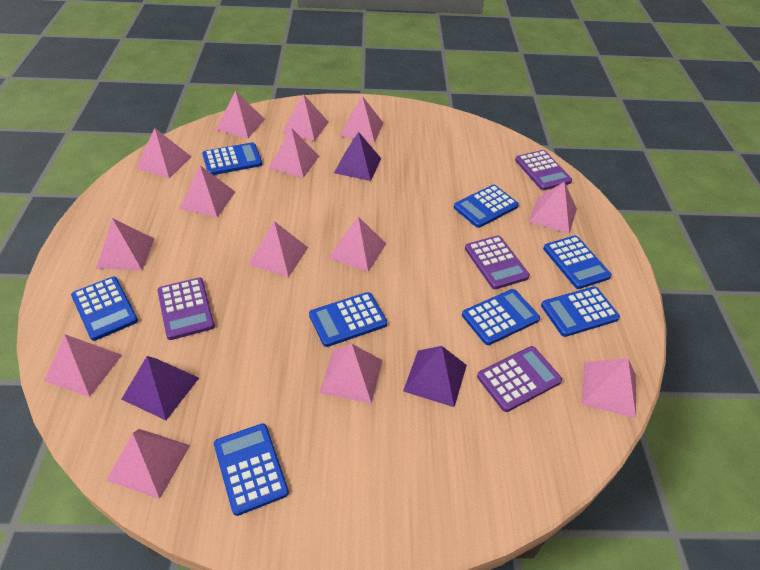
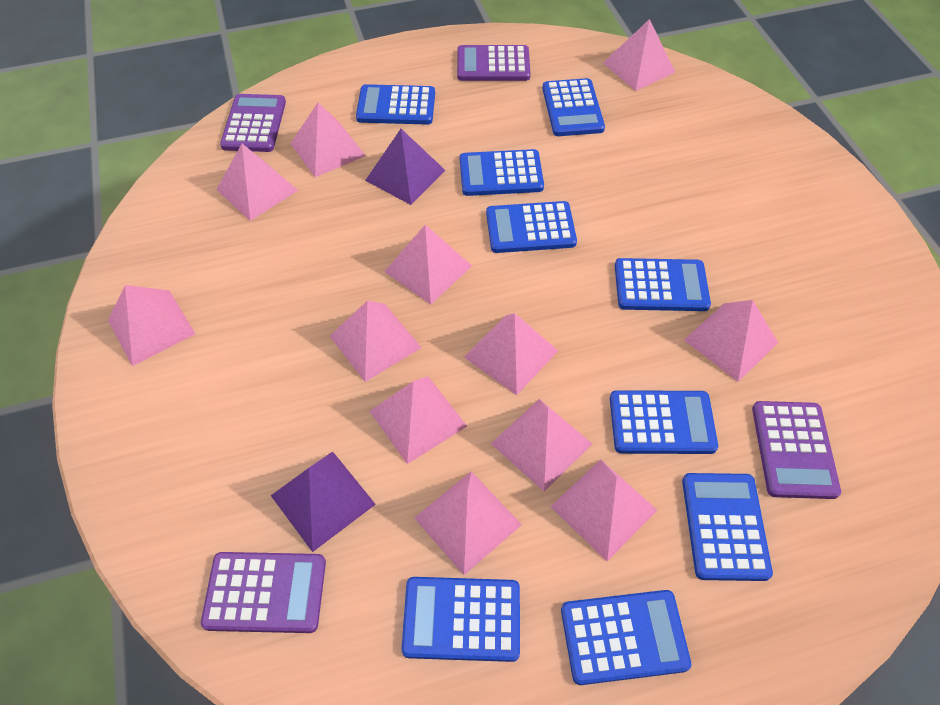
blue calculator: [71,276,138,341] [202,142,262,175] [214,423,289,516] [309,292,387,347] [454,185,519,228] [462,289,540,345] [541,287,620,337] [543,236,612,289] = 8 -> [356,84,435,125] [402,577,520,662] [460,149,544,196] [486,201,577,253] [542,78,605,136] [561,590,691,685] [610,390,718,454] [615,258,711,311] [682,473,773,581] = 9
pink pyramid: [44,334,122,397] [96,218,154,271] [106,429,190,499] [136,128,191,179] [179,166,235,218] [216,91,265,138] [248,221,308,277] [269,128,319,178] [282,94,329,141] [319,344,382,404] [328,216,386,272] [340,96,383,143] [529,182,577,234] [581,358,636,418] = 14 -> [108,285,195,366] [216,144,298,221] [290,102,366,177] [330,300,422,382] [370,376,467,464] [384,225,472,304] [414,471,522,575] [464,313,558,395] [491,399,592,492] [550,459,657,561] [603,19,676,91] [684,300,778,382] = 12
purple pyramid: [121,356,199,420] [334,132,381,181] [403,346,467,407] = 3 -> [271,452,376,552] [365,129,446,205] = 2

